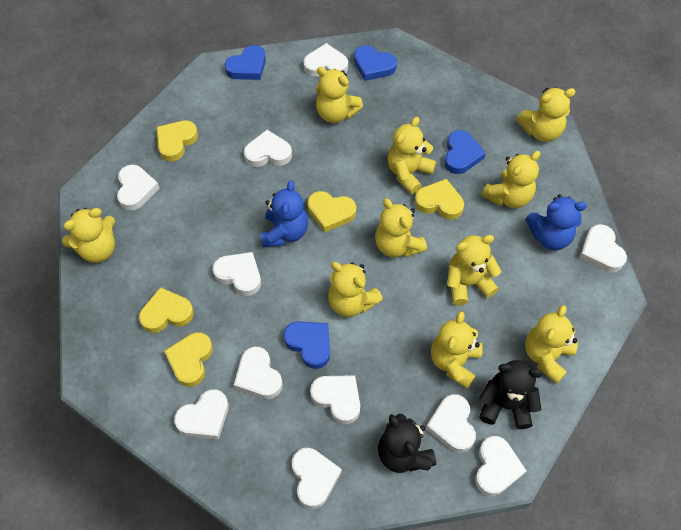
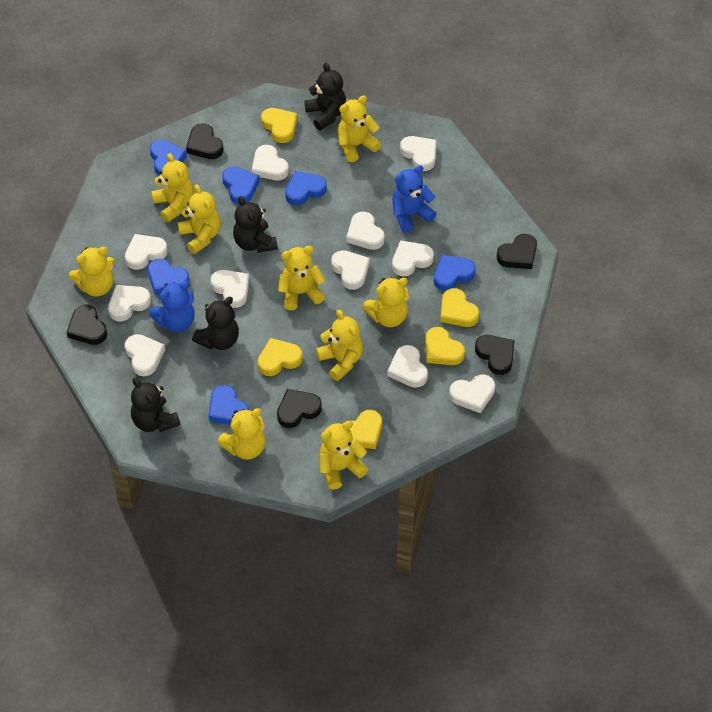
black heart: none = 0 -> [67,305,107,345] [186,123,224,159] [277,389,322,428] [475,335,515,375] [497,234,537,269] = 5
black teddy bear: [378,414,436,473] [479,360,543,429] = 2 -> [131,378,181,432] [192,297,239,350] [233,196,278,253] [305,63,346,130] = 4
blue heart: [225,45,266,80] [284,321,330,369] [354,46,397,81] [444,130,486,174] = 4 -> [147,259,189,295] [150,139,187,176] [209,385,249,425] [222,166,260,204] [285,171,327,205] [434,255,476,291] = 6
yellow teddy bear: [62,208,115,263] [316,67,363,123] [328,262,383,317] [375,198,427,258] [388,117,436,194] [431,311,483,389] [447,235,501,306] [481,151,540,208] [516,88,576,142] [525,305,578,384] = 10 -> [69,247,115,296] [151,153,194,222] [177,184,221,254] [217,408,266,460] [278,246,325,310] [316,310,363,381] [319,421,368,490] [338,96,381,162] [362,277,409,327] = 9

